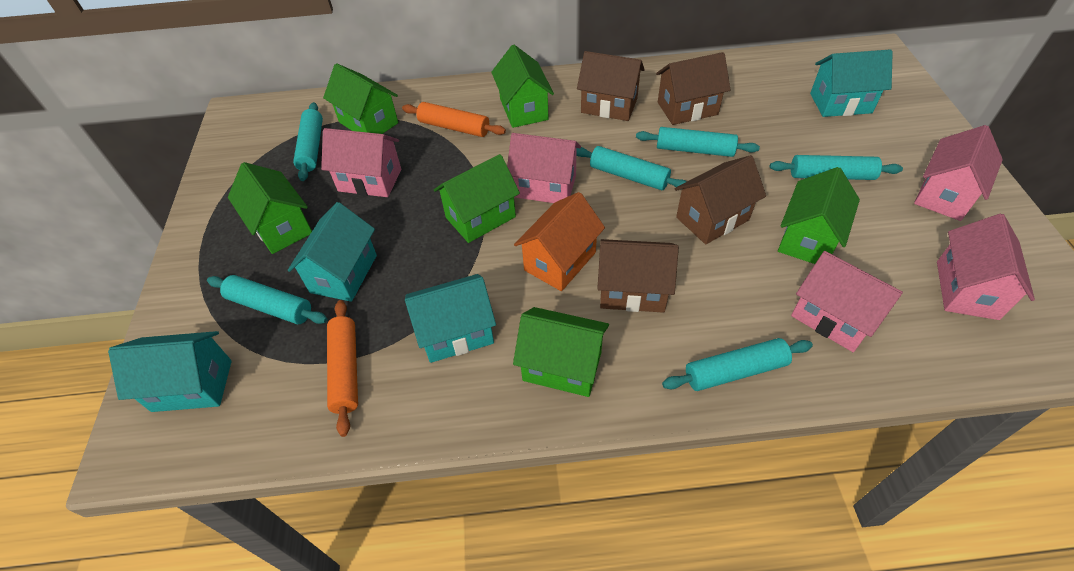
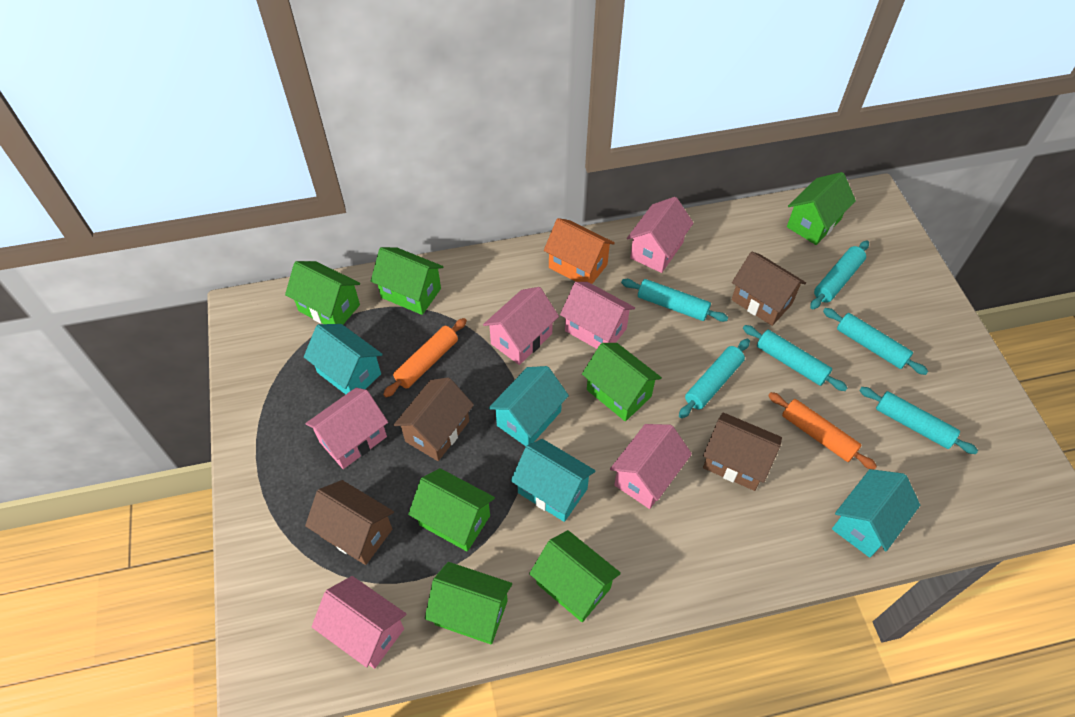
green house: [228,162,312,254] [323,63,398,134] [434,154,520,243] [491,45,554,128] [513,307,609,397] [778,167,860,264] = 6 -> [285,261,360,324] [371,247,443,315] [408,468,495,552] [425,562,512,645] [529,530,621,622] [582,343,662,421] [787,172,856,245] = 7
pink house: [321,128,401,197] [507,133,581,203] [791,251,903,352] [914,125,1003,221] [937,214,1035,320] = 5 -> [305,388,388,469] [312,576,406,669] [483,287,559,365] [560,282,635,349] [610,424,692,509] [627,197,694,273] = 6

